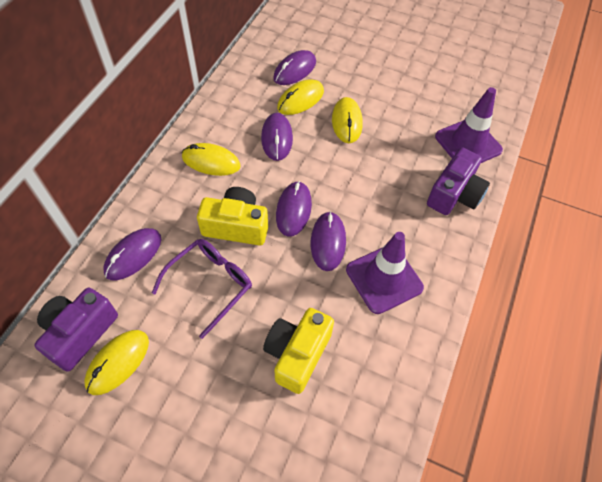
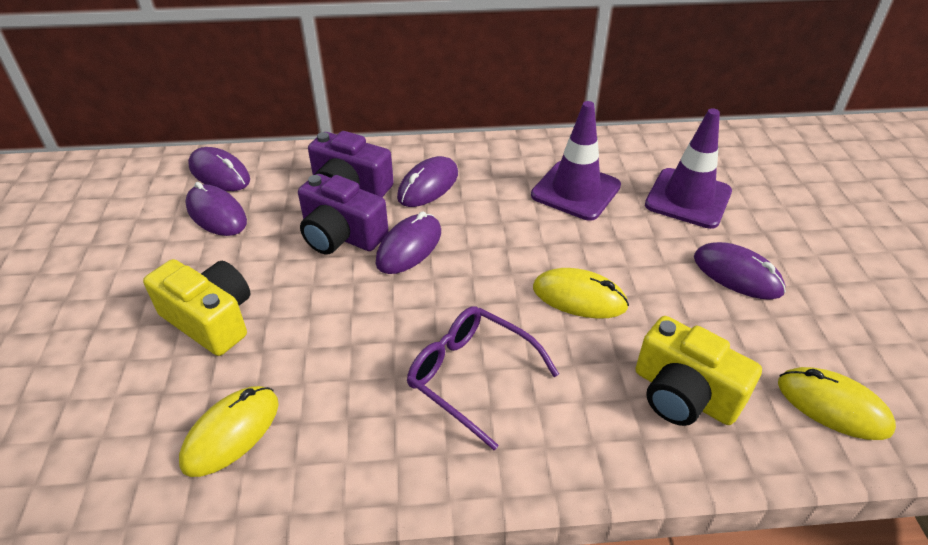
yellow mouse: [84,330,149,395] [182,143,241,176] [277,79,324,115] [332,97,363,143] = 4 -> [179,386,279,477] [533,268,629,319] [778,367,896,440] = 3

